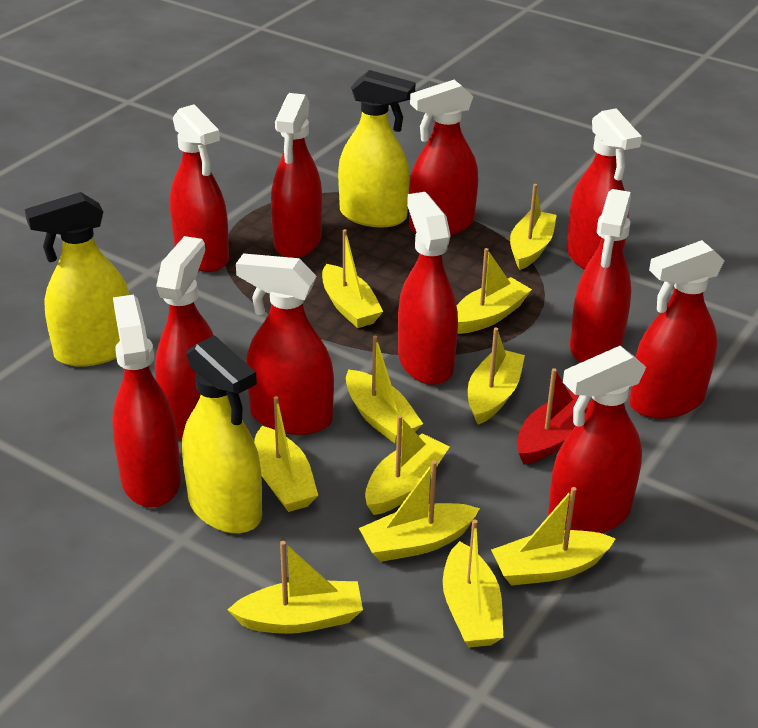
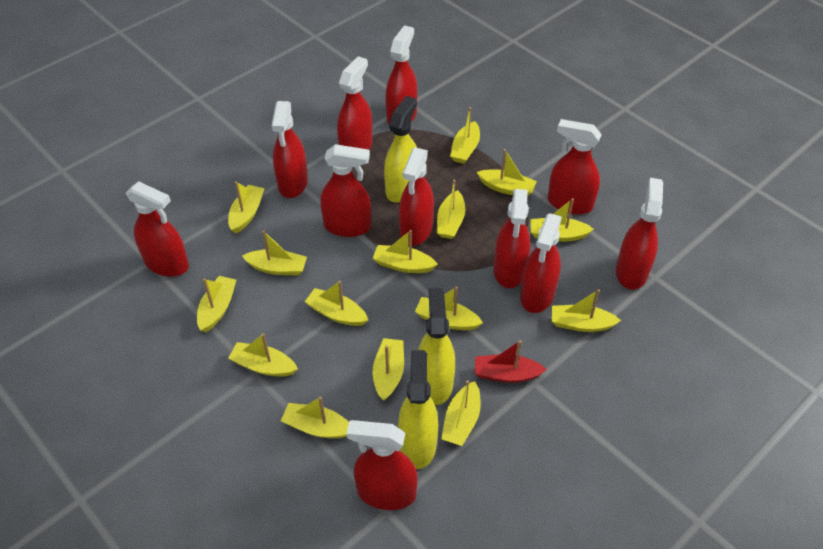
yellow boat: [227,541,363,634] [254,396,318,512] [322,229,383,328] [346,336,423,443] [359,460,480,562] [365,415,450,515] [443,520,503,648] [457,248,532,334] [468,328,525,425] [491,487,616,586] [510,184,556,270] = 11 -> [197,276,236,333] [228,181,265,234] [228,333,298,376] [242,230,307,276] [281,396,349,438] [305,281,368,326] [372,230,438,273] [372,338,404,401] [415,286,483,330] [437,179,465,239] [441,380,481,446] [450,107,480,164] [477,149,537,196] [530,198,594,242] [552,289,621,332] = 15

